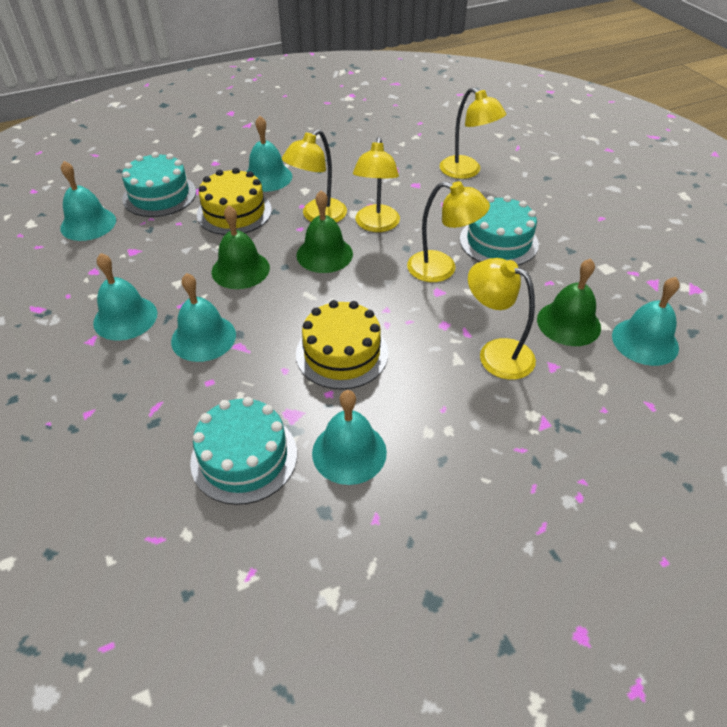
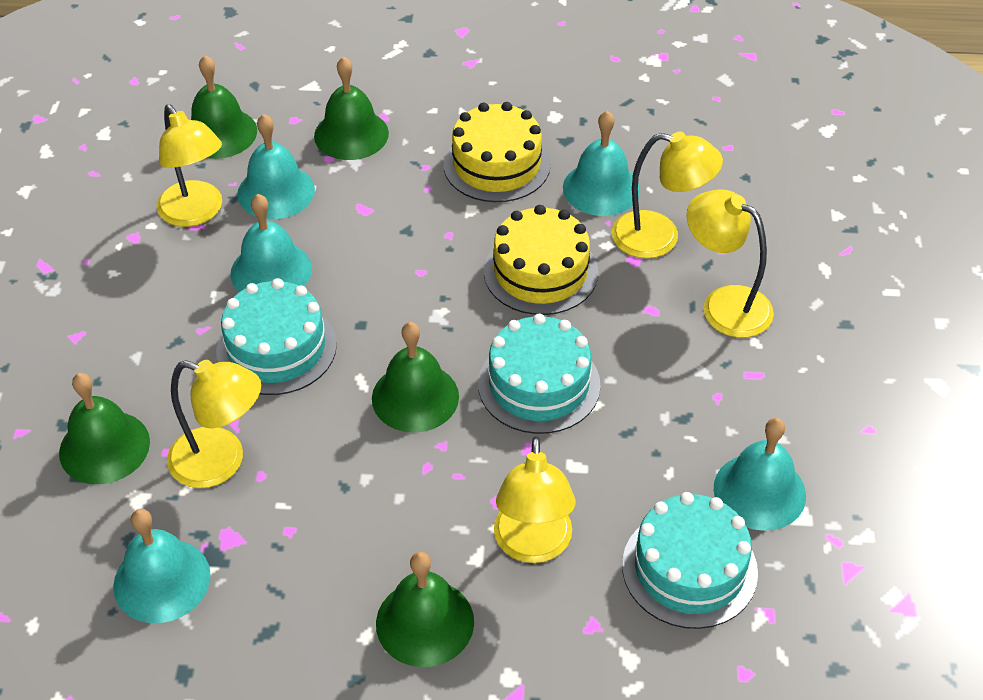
green bell: [211,206,270,289] [296,190,353,273] [537,258,601,346] = 3 -> [59,373,150,484] [191,55,257,159] [314,56,389,160] [372,322,459,433] [376,552,474,667] = 5
turquoise bell: [60,161,116,241] [93,253,157,341] [171,273,236,362] [246,116,292,192] [312,390,387,485] [612,277,679,366] = 6 -> [113,509,211,623] [230,194,312,292] [237,114,315,219] [563,111,640,216] [714,418,806,531] = 5

